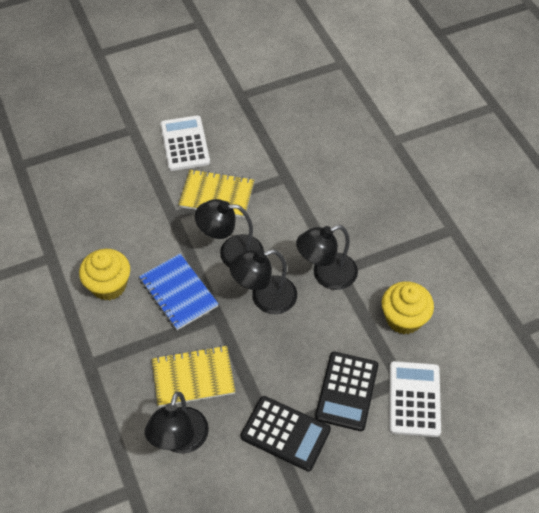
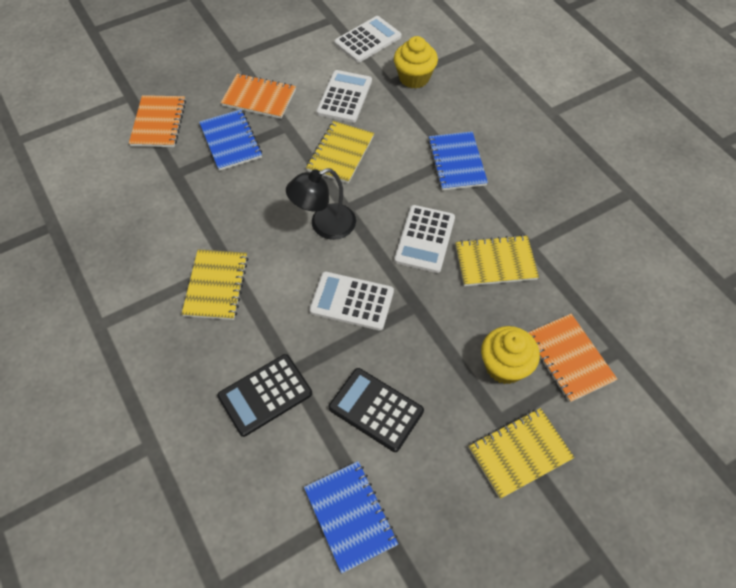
black lamp: [145,391,209,454] [195,199,264,268] [229,250,297,314] [296,225,358,290] = 4 -> [286,168,356,240] = 1
blue notebook: [139,254,218,330] = 1 -> [199,109,262,171] [304,461,398,573] [428,131,488,191] = 3
orange notebook: none = 0 -> [129,95,186,147] [221,73,296,119] [528,314,617,403] = 3
white calculator: [160,115,210,171] [389,361,441,437] = 2 -> [309,272,394,331] [316,70,372,123] [334,16,401,63] [394,205,455,273] = 4
yellow notebook: [152,345,235,407] [178,169,254,218] = 2 -> [182,249,248,320] [306,121,374,183] [455,235,539,286] [469,408,575,499] = 4

